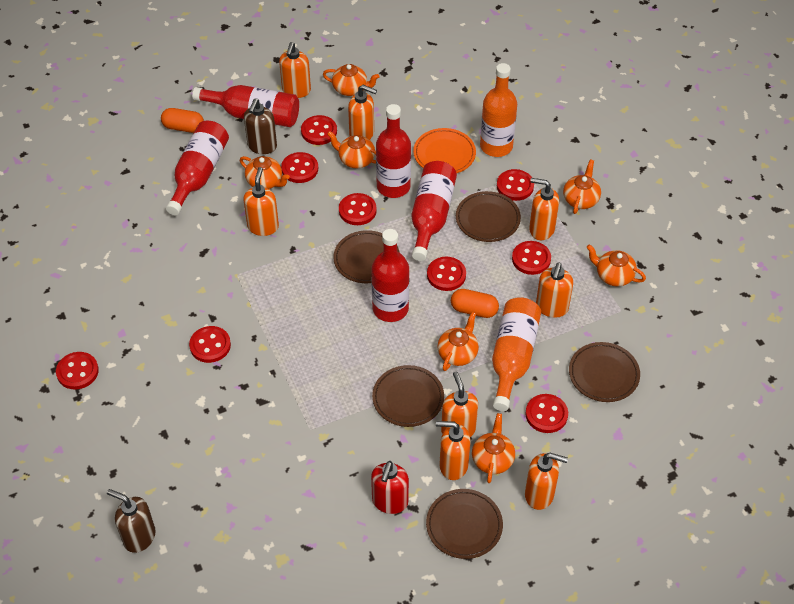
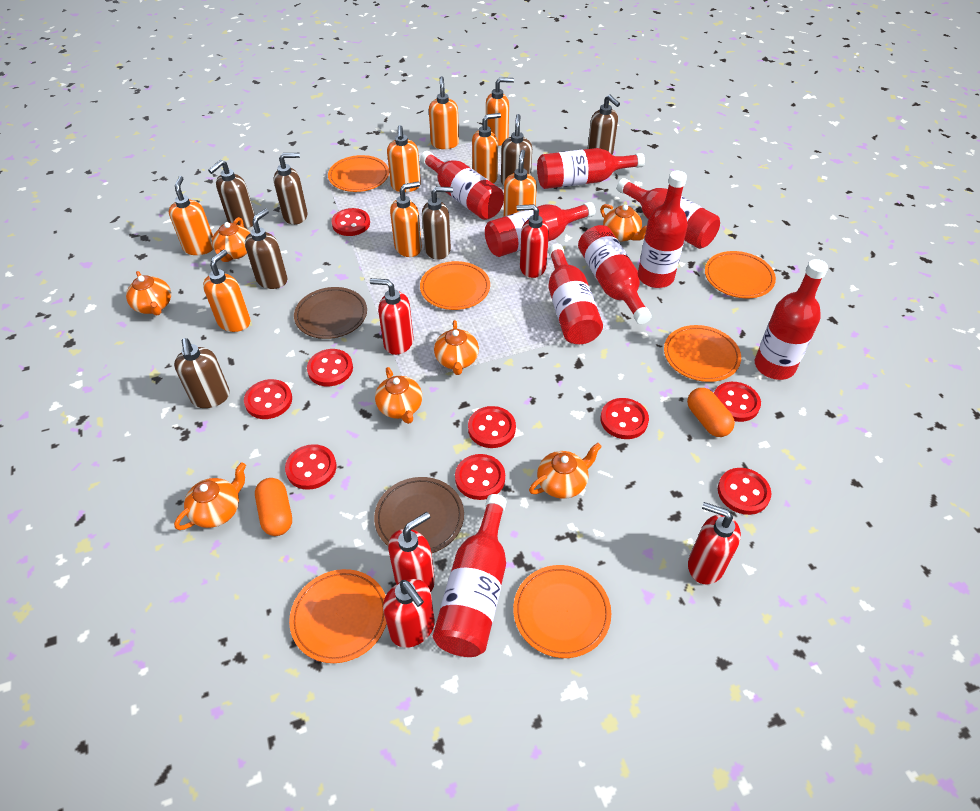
brown plate: [333,230,400,283] [372,365,444,427] [426,489,503,559] [456,191,521,242] [569,342,640,402] = 5 -> [294,287,367,339] [374,477,464,553] = 2
brown soap dispenser: [107,489,156,553] [244,98,277,154] = 2 -> [174,338,230,408] [208,160,255,228] [245,209,288,289] [274,153,308,225] [422,187,453,260] [501,114,532,186] [588,94,620,155] = 7
orange bottle: [480,63,517,157] [492,297,541,411] = 2 -> none = 0
orange plate: [413,128,476,173] = 1 -> [289,569,387,663] [328,155,389,192] [420,261,490,310] [513,565,611,658] [664,325,741,382] [705,251,776,298] = 6
red bottle: [166,121,229,215] [192,85,299,127] [372,229,409,322] [376,104,411,198] [411,161,457,261] = 5 -> [420,151,504,220] [433,494,506,657] [485,202,596,257] [537,148,645,189] [548,244,603,344] [578,225,652,324] [617,178,720,249] [638,171,688,288] [755,259,828,380] = 9
red soap dispenser: [371,461,409,514] = 1 -> [370,278,414,355] [383,579,435,648] [388,512,435,592] [517,204,549,278] [688,502,741,584] = 5

